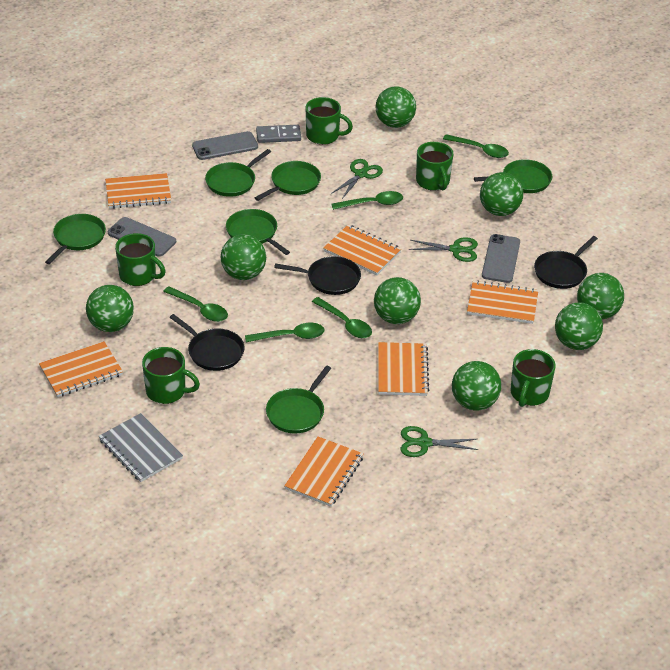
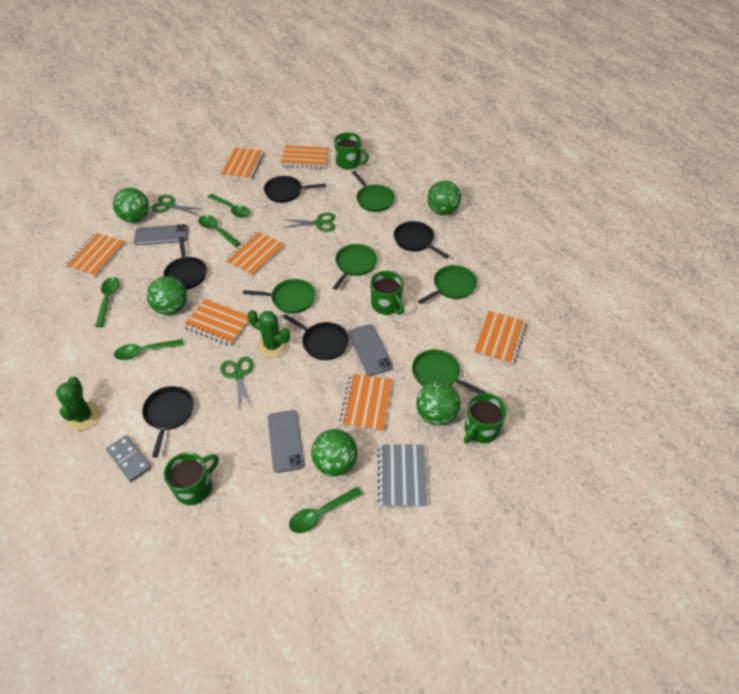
black pan: [170,314,245,371] [274,256,361,295] [534,236,598,289] = 3 -> [142,386,194,458] [163,237,207,289] [264,176,326,203] [283,314,349,360] [394,221,449,259] = 5
green ball: [86,285,134,332] [221,234,266,280] [374,277,421,324] [375,86,416,128] [452,361,501,411] [480,172,523,216] [555,302,603,350] [577,273,624,319] = 8 -> [113,188,149,223] [147,276,187,315] [311,429,358,476] [416,381,460,425] [427,181,461,215] = 5
green cactus: none = 0 -> [56,377,100,431] [247,310,290,358] = 2
green mug: [115,233,166,286] [142,347,200,404] [306,97,353,145] [416,142,453,191] [511,349,556,407] = 5 -> [164,452,219,505] [334,132,369,170] [370,271,404,315] [464,393,507,444] = 4
green pan: [45,214,106,264] [205,149,271,197] [226,209,290,255] [255,161,321,201] [266,366,331,434] [474,159,552,193] = 6 -> [243,279,315,314] [333,244,377,290] [352,171,395,212] [412,349,485,394] [418,265,477,304] = 5
orange notebook: [39,341,123,397] [105,173,171,208] [284,436,364,507] [323,225,401,275] [378,342,429,396] [467,280,538,324] = 6 -> [64,233,125,277] [183,299,249,346] [221,147,264,180] [224,231,285,277] [280,145,329,169] [339,373,392,432] [474,311,527,365] = 7

